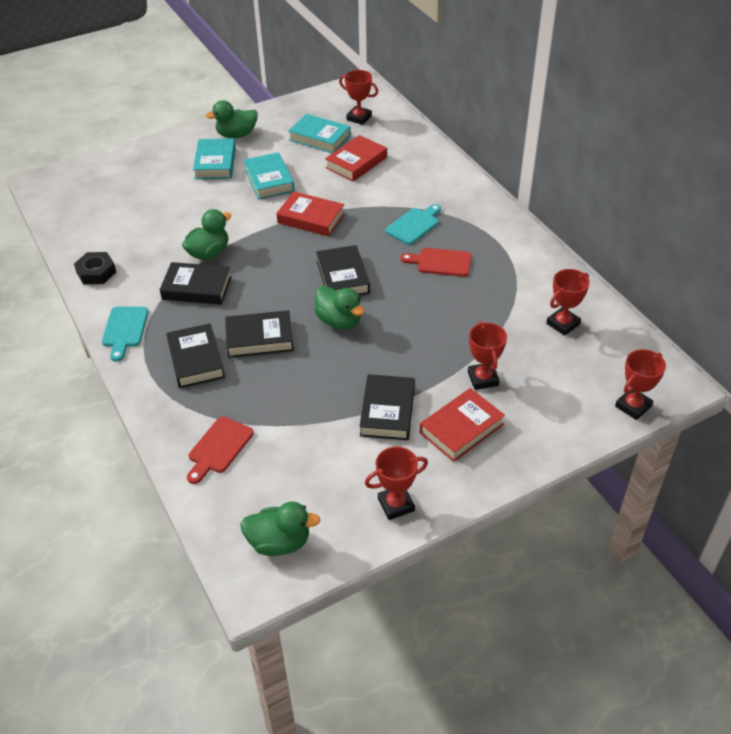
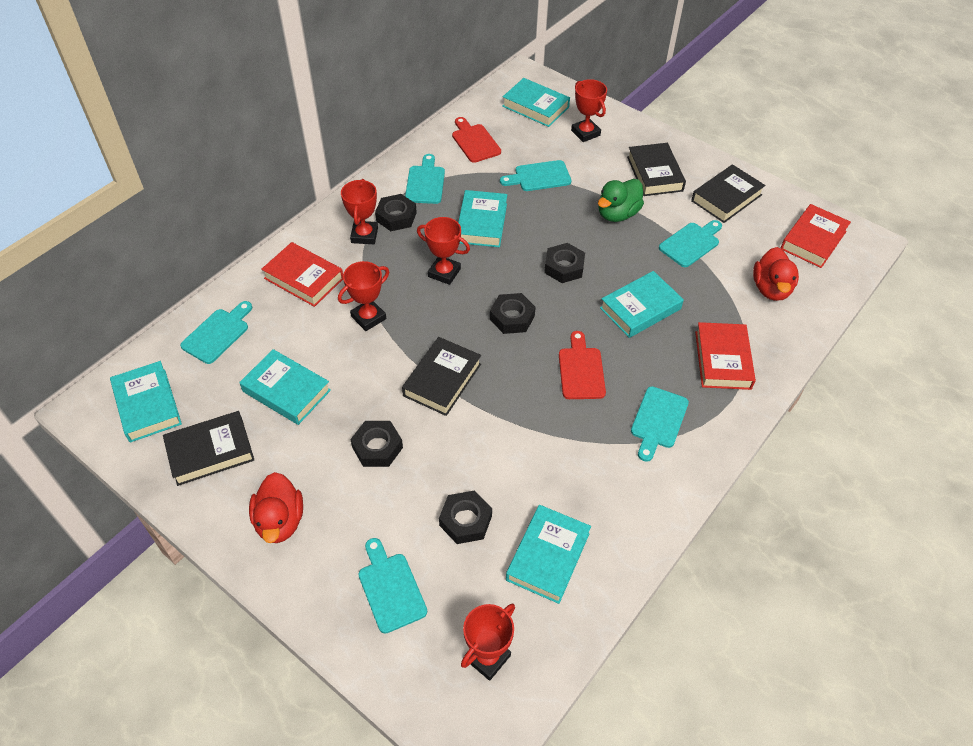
black book: [160,262,232,305] [166,323,225,388] [225,310,294,358] [316,245,370,295] [359,374,415,440] = 5 -> [163,411,254,486] [402,337,481,416] [627,143,686,196] [691,164,765,223] = 4
black nut: [74,252,116,284] = 1 -> [350,421,403,467] [375,194,417,231] [439,490,492,544] [490,293,536,334] [544,243,585,283] = 5
green duck: [182,209,231,260] [206,100,258,138] [240,501,320,556] [314,286,364,330] = 4 -> [598,179,644,222] = 1
red duck: none = 0 -> [249,472,303,543] [753,247,799,301] = 2
turquoise book: [193,138,236,179] [243,152,295,199] [288,114,351,153] = 3 -> [110,361,182,443] [239,349,331,425] [458,190,507,247] [502,78,570,127] [506,505,591,604] [600,271,684,338] = 6
turquoise cutting board: [102,307,148,362] [385,204,441,245] = 2 -> [180,301,252,364] [358,538,427,634] [405,154,445,204] [500,160,571,191] [631,386,689,462] [659,220,722,267] = 6

